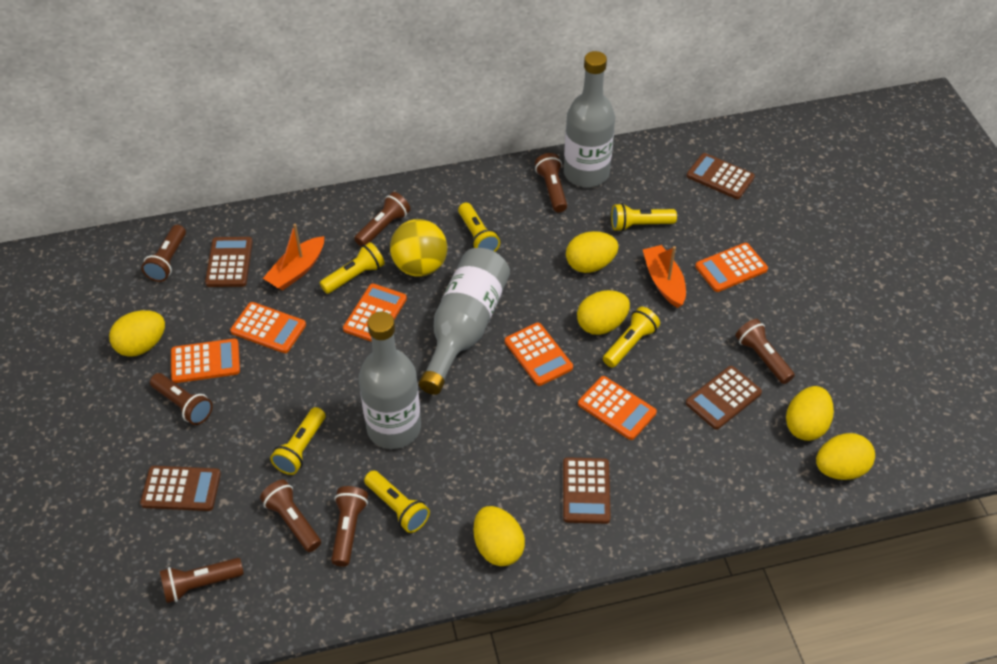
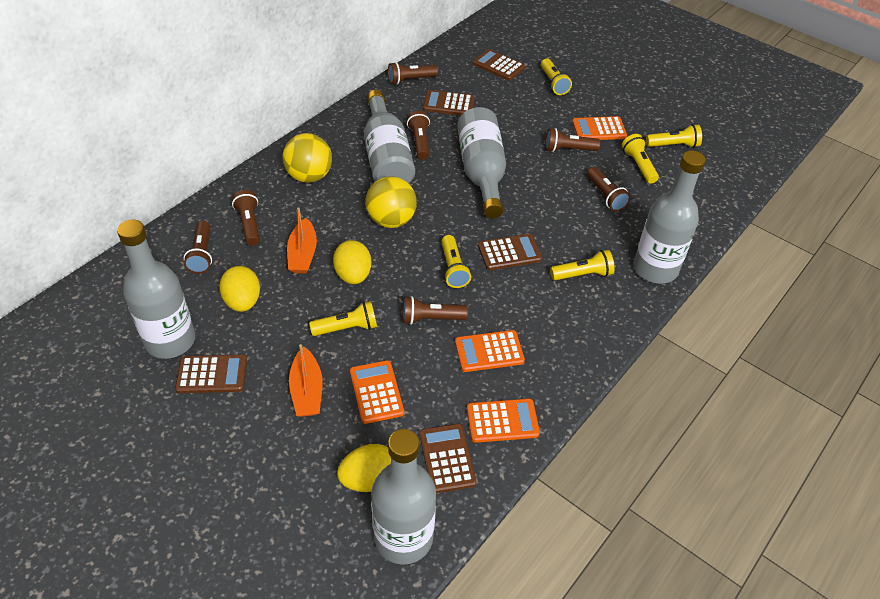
brown flashlight: [141,225,186,282] [150,373,213,425] [160,558,244,603] [260,480,321,552] [331,486,368,567] [354,192,410,247] [535,153,567,212] [735,319,795,384] = 8 -> [184,221,212,274] [232,190,260,246] [388,62,438,85] [402,296,468,325] [407,111,430,160] [545,128,600,152] [587,167,631,212] = 7
grey bottle: [359,312,421,449] [419,248,510,395] [564,51,615,187] = 3 -> [117,219,196,359] [364,89,415,183] [371,429,436,565] [457,107,506,218] [634,150,706,284] = 5
orange calculator: [171,338,240,383] [230,302,306,353] [343,284,407,342] [505,322,573,386] [578,376,657,440] [695,243,768,292] = 6 -> [350,360,404,424] [455,330,525,372] [467,399,540,443] [572,116,627,140] = 4
yellow ball: [390,219,447,277] = 1 -> [282,133,332,183] [366,176,417,228] = 2
yellow egg: [109,310,165,357] [473,506,525,566] [566,231,618,273] [577,290,630,335] [786,386,834,441] [816,433,875,480] = 6 -> [219,266,260,312] [333,240,371,284] [337,444,391,492] = 3

